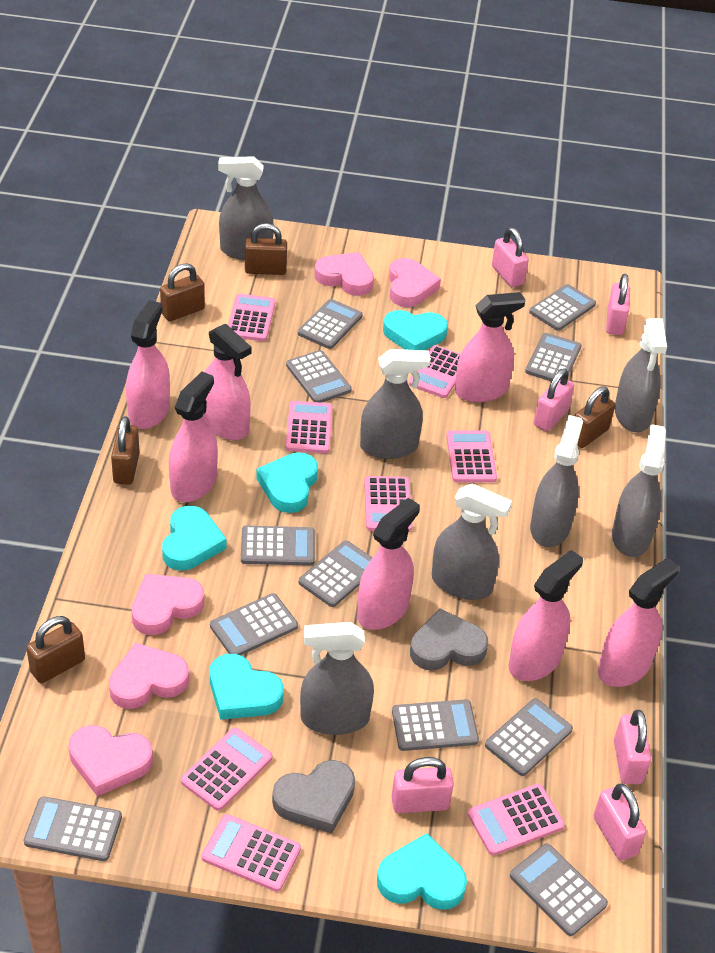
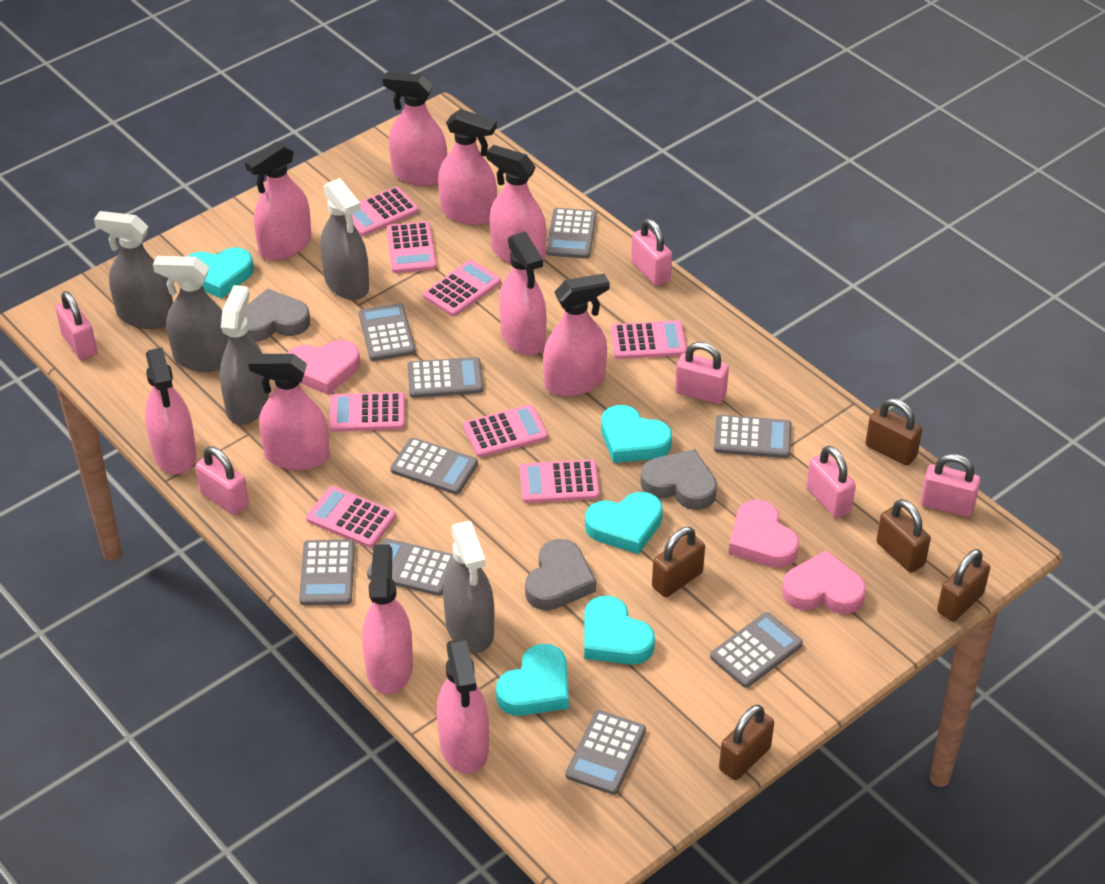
grey calculator: [24,796,122,861] [210,593,298,655] [241,526,315,566] [286,350,352,403] [298,299,363,349] [299,541,373,607] [392,699,479,751] [485,698,573,776] [510,843,608,936] [525,333,582,381] [529,284,596,331] = 11 -> [299,539,355,605] [359,303,415,361] [367,538,455,596] [390,438,478,494] [407,357,483,398] [546,208,596,259] [566,710,646,795] [710,612,803,688] [714,415,791,458] = 9
grey heart: [272,760,355,834] [410,608,488,670] = 2 -> [246,288,310,341] [525,539,596,611] [640,449,717,510] = 3
grey spray bottle: [218,156,274,260] [300,622,374,735] [360,349,431,459] [432,483,512,600] [530,415,583,547] [612,424,666,557] [615,318,667,432] = 7 -> [94,211,173,329] [153,256,229,372] [220,285,269,425] [320,178,369,300] [443,521,494,653] = 5
pink heart: [68,725,153,796] [109,642,189,709] [132,574,204,635] [314,252,374,296] [389,258,441,307] = 5 -> [287,340,360,395] [728,500,799,568] [782,550,866,614] = 3
pink spray bottle: [126,300,170,429] [169,371,218,502] [202,324,251,440] [357,498,420,630] [455,292,525,402] [509,550,583,681] [598,558,679,687] = 7 -> [145,347,196,475] [245,142,311,260] [248,354,330,470] [362,544,413,694] [383,72,447,186] [437,638,489,774] [438,109,497,225] [486,145,546,264] [499,231,546,355] [543,273,610,396] = 10

